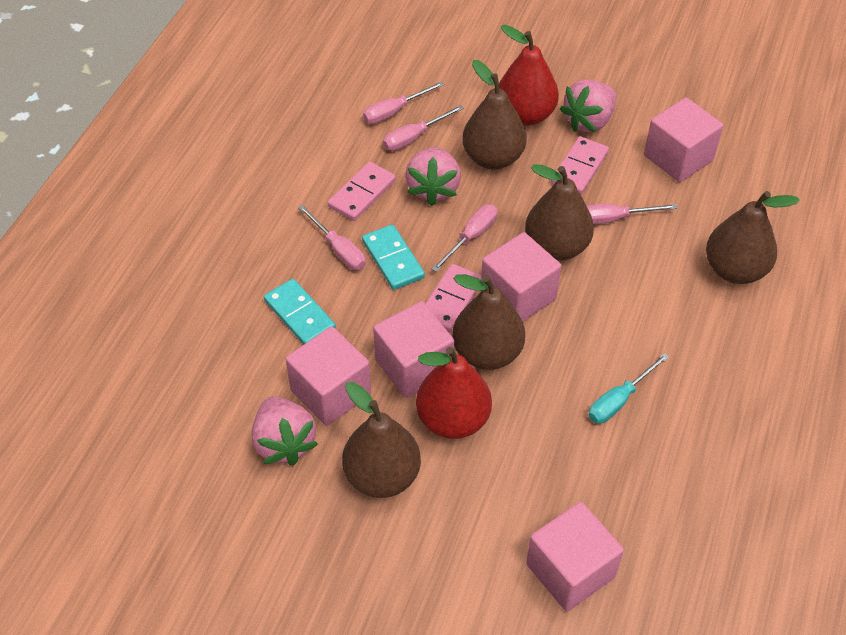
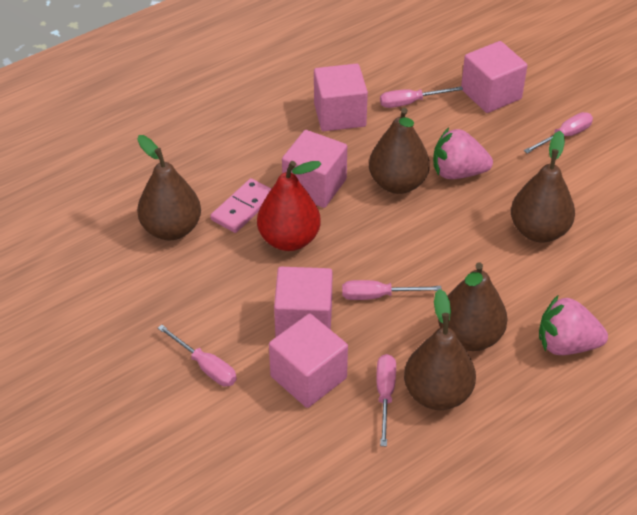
pink domino: [328,162,396,221] [425,264,481,332] [551,136,609,195] = 3 -> [210,178,271,233] = 1
pink strawberry: [252,396,318,466] [405,147,461,206] [560,80,617,132] = 3 -> [433,128,493,179] [539,295,608,355] = 2
red pear: [416,347,492,439] [499,25,559,126] = 2 -> [257,161,321,251] = 1
turquoise domino: [264,279,336,345] [362,224,425,290] = 2 -> none = 0
turquoise screwdriver: [588,353,669,424] = 1 -> none = 0

